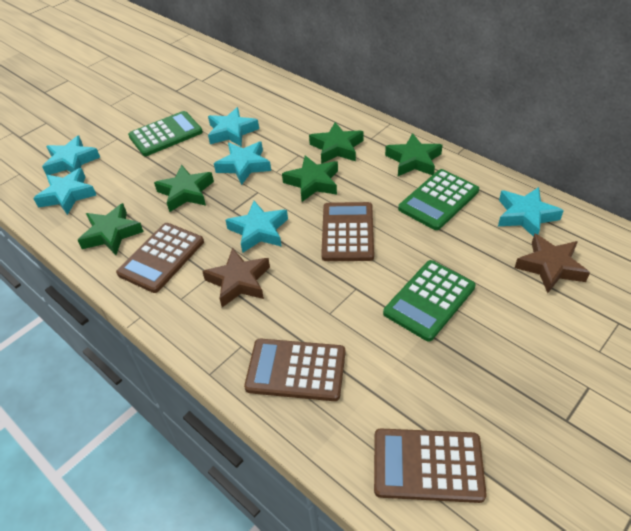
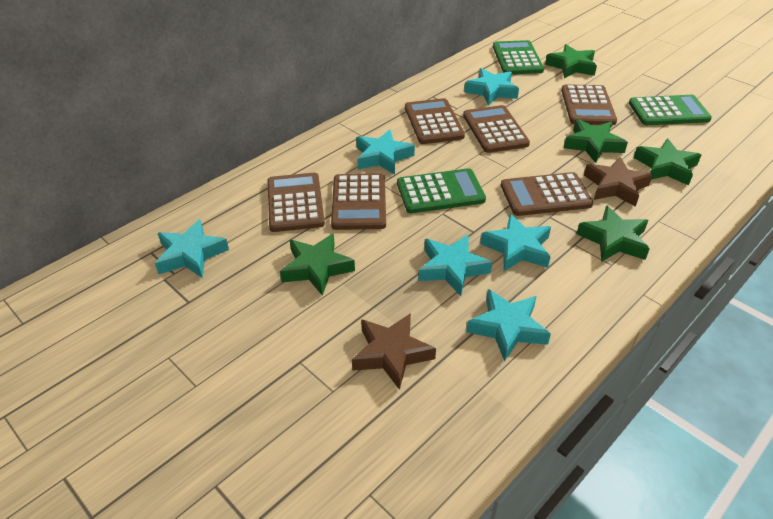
brown calculator: [116,223,204,293] [244,339,345,401] [321,202,374,261] [374,428,487,503] = 4 -> [267,173,325,232] [331,173,386,230] [405,98,465,144] [463,105,530,153] [501,172,593,216] [561,84,617,125] = 6

